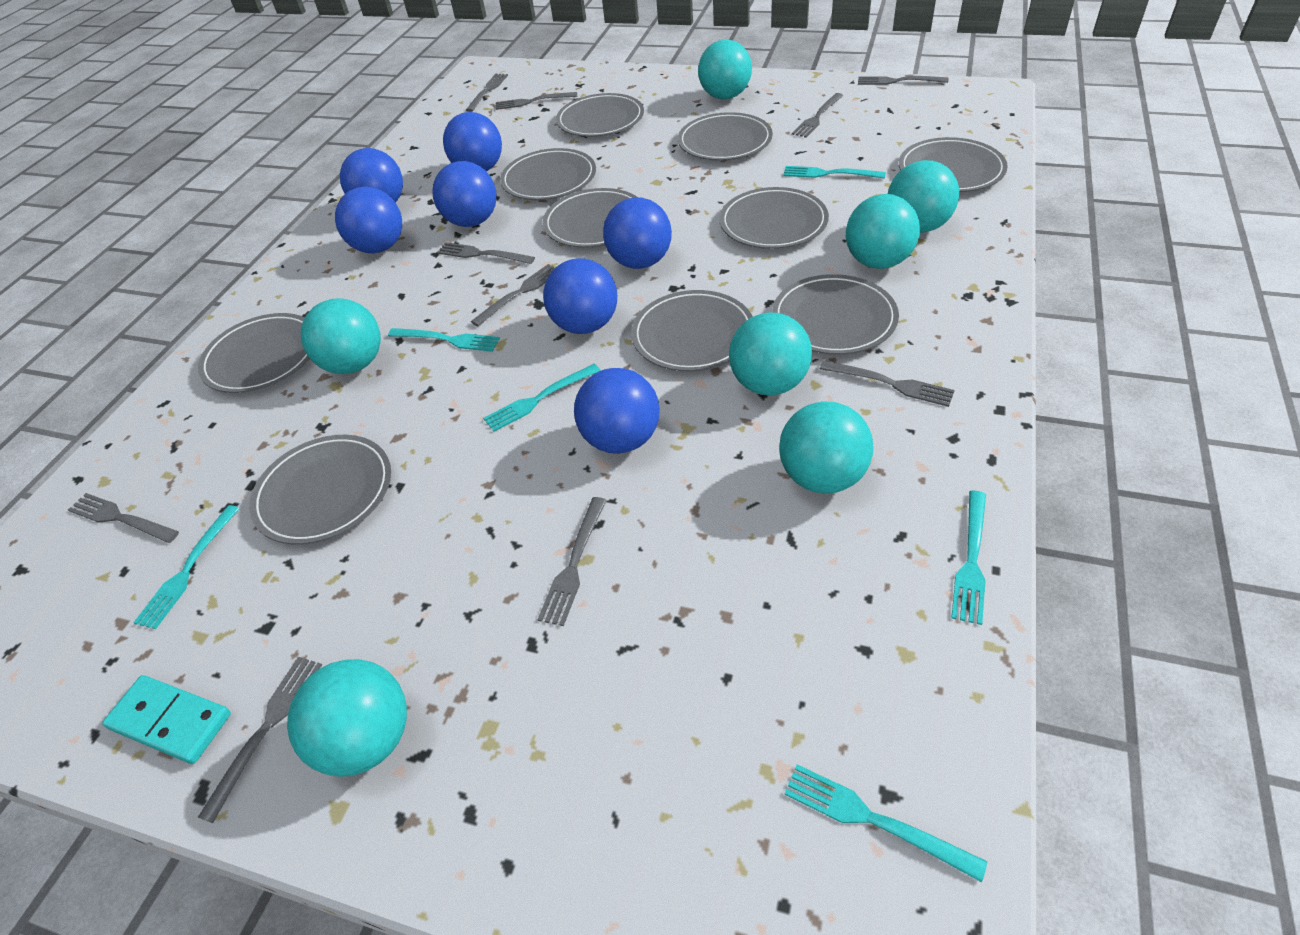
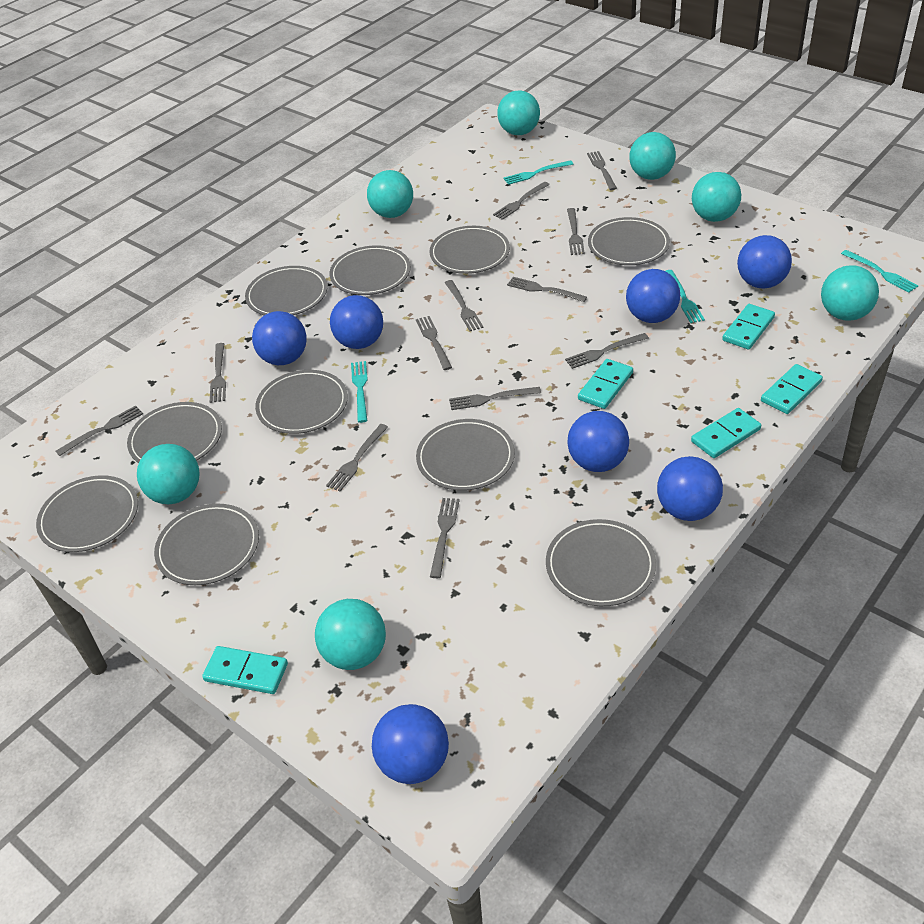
grey fork: [68,493,179,543] [198,657,322,823] [437,242,535,264] [466,74,508,112] [471,264,556,326] [495,92,577,110] [537,497,607,626] [792,93,844,138] [820,360,955,407] [858,76,949,85] = 10 -> [56,405,143,456] [210,343,226,403] [326,424,388,491] [416,316,452,370] [430,498,460,578] [445,280,484,331] [449,387,541,410] [493,182,550,220] [507,277,587,302] [565,333,649,369] [567,208,585,255] [587,151,617,190] = 12
turquoise domino: [102,675,231,764] = 1 -> [202,646,288,694] [578,359,633,409] [691,408,761,458] [722,304,775,350] [761,364,823,414] = 5
turquoise fork: [133,505,240,629] [388,328,500,352] [483,364,601,432] [783,166,886,179] [784,764,987,882] [951,491,986,625] = 6 -> [351,361,368,423] [503,160,573,185] [665,270,705,323] [841,250,918,293] = 4

